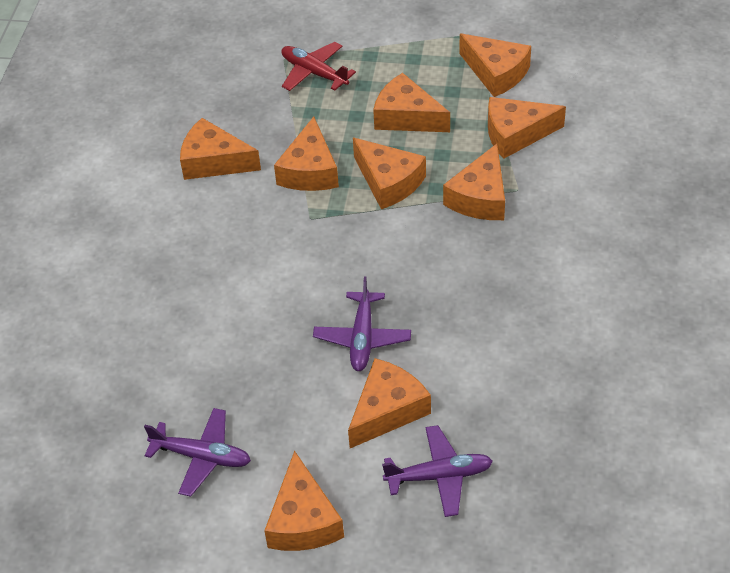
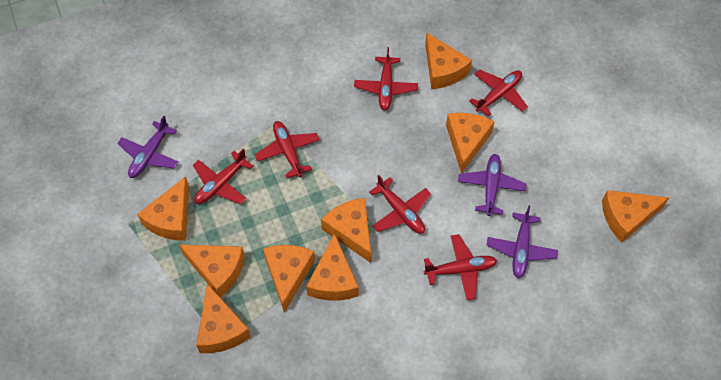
red plane: [281,42,356,91] = 1 -> [193,148,253,204] [255,121,320,178] [354,47,418,111] [369,175,431,234] [424,234,497,300] [469,69,528,117] = 6

